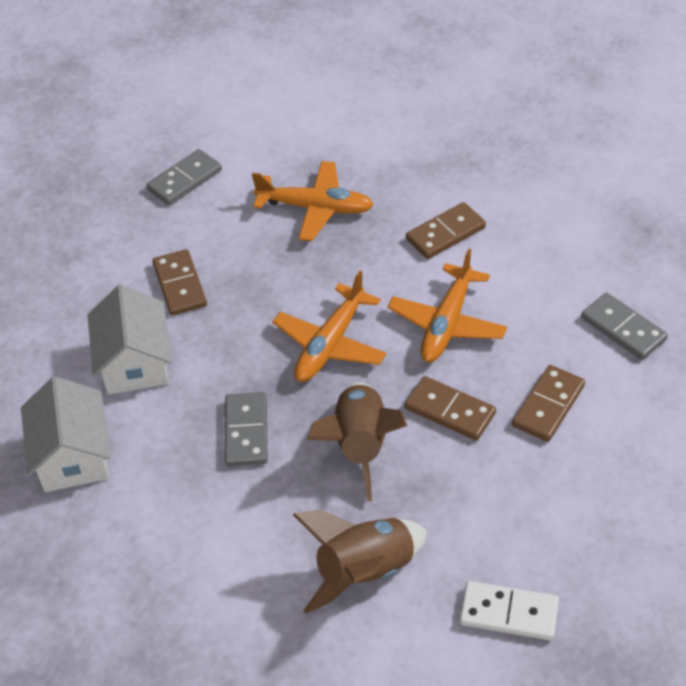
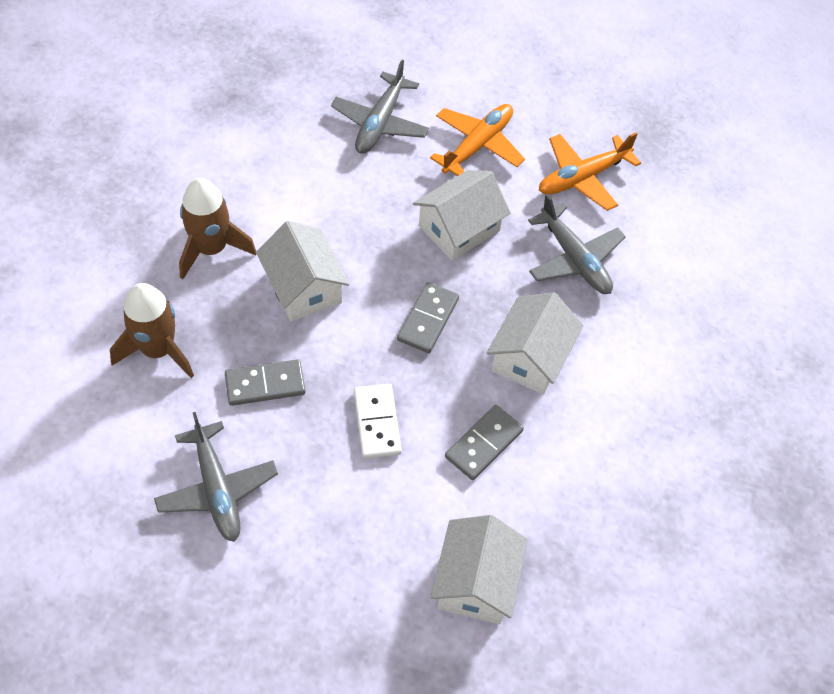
brown domino: [152,249,207,316] [405,376,496,441] [406,202,486,259] [512,365,585,442] = 4 -> none = 0
grey plane: none = 0 -> [154,412,278,542] [331,60,429,154] [528,194,626,294] = 3
orange plane: [252,161,374,241] [273,271,386,382] [387,249,507,362] = 3 -> [430,104,525,176] [539,132,641,211] = 2
white house: [21,376,111,492] [88,285,172,394] = 2 -> [256,221,350,322] [413,170,511,261] [430,515,528,624] [486,292,583,394] = 4

